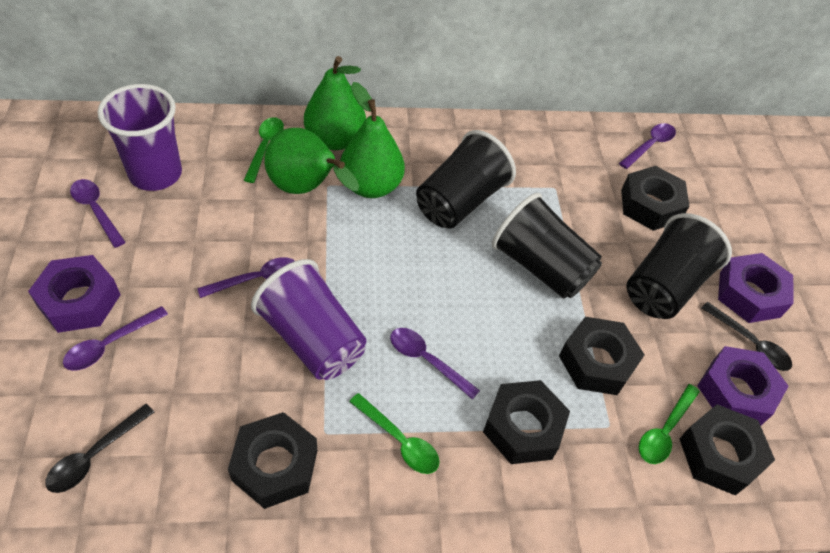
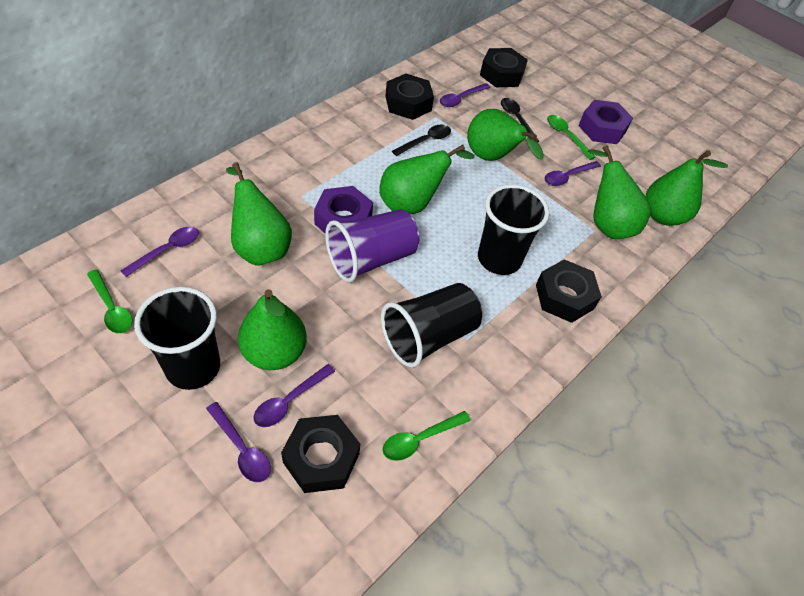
black nut: [228,412,317,509] [483,380,570,464] [559,317,645,395] [621,166,689,231] [679,404,775,495] = 5 -> [281,415,360,493] [385,74,434,120] [480,48,528,87] [536,259,602,323] = 4
green pear: [264,128,359,194] [304,56,366,150] [340,82,405,198] = 3 -> [226,162,292,266] [238,289,307,370] [379,144,474,214] [467,109,544,161] [588,145,651,239] [646,150,728,226] = 6
purple cup: [98,84,182,191] [251,259,367,380] = 2 -> [325,209,419,282] = 1
purple nut: [28,255,121,333] [697,346,788,426] [718,253,793,323] = 3 -> [314,186,373,233] [578,100,633,144] = 2

